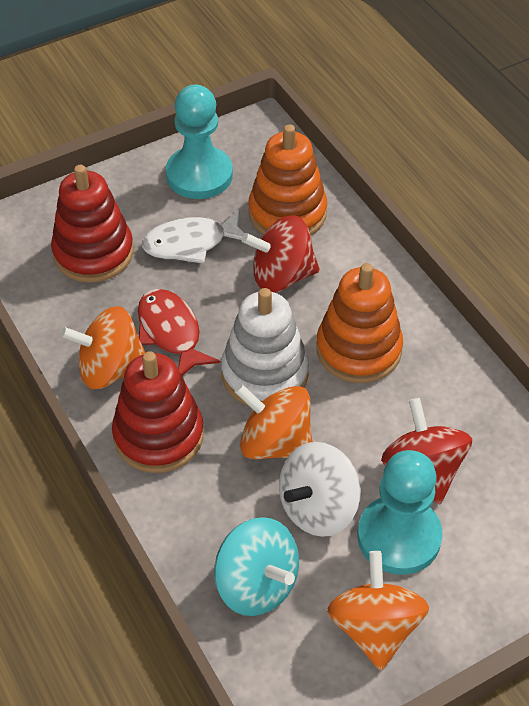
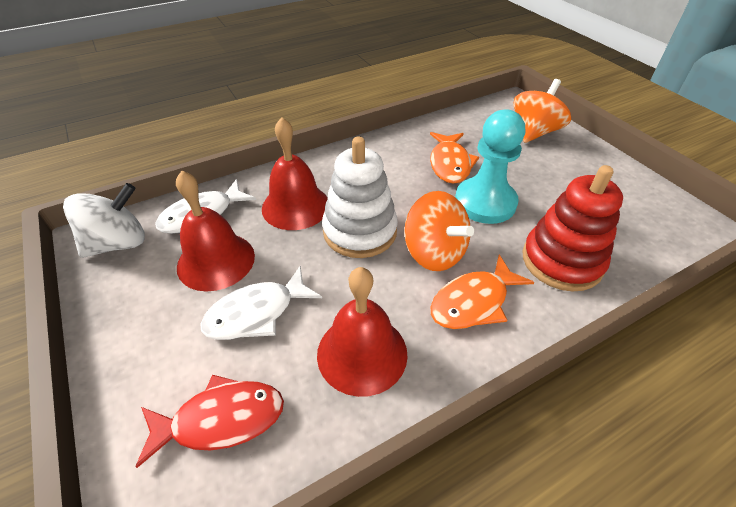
orange fish: none = 0 -> [430,132,479,184] [431,255,534,329] = 2
orange spinning top: [60,306,146,389] [235,384,312,459] [327,551,429,670] = 3 -> [404,191,474,271] [513,79,571,143] = 2
orange stacking toy: [248,124,327,235] [316,263,403,383] = 2 -> none = 0
red bell: none = 0 -> [176,170,255,291] [262,117,328,230] [317,267,408,397] = 3
red spinning top: [242,215,320,293] [381,398,472,504] = 2 -> none = 0
red stacking toy: [51,165,134,283] [112,351,204,473] = 2 -> [522,165,623,292] = 1
turquoise pawn: [166,85,233,199] [358,450,442,575] = 2 -> [455,109,525,224] = 1
turquoise spinning top: [214,517,299,616] = 1 -> none = 0
white fish: [142,210,245,264] = 1 -> [155,179,256,234] [200,266,322,340] = 2

